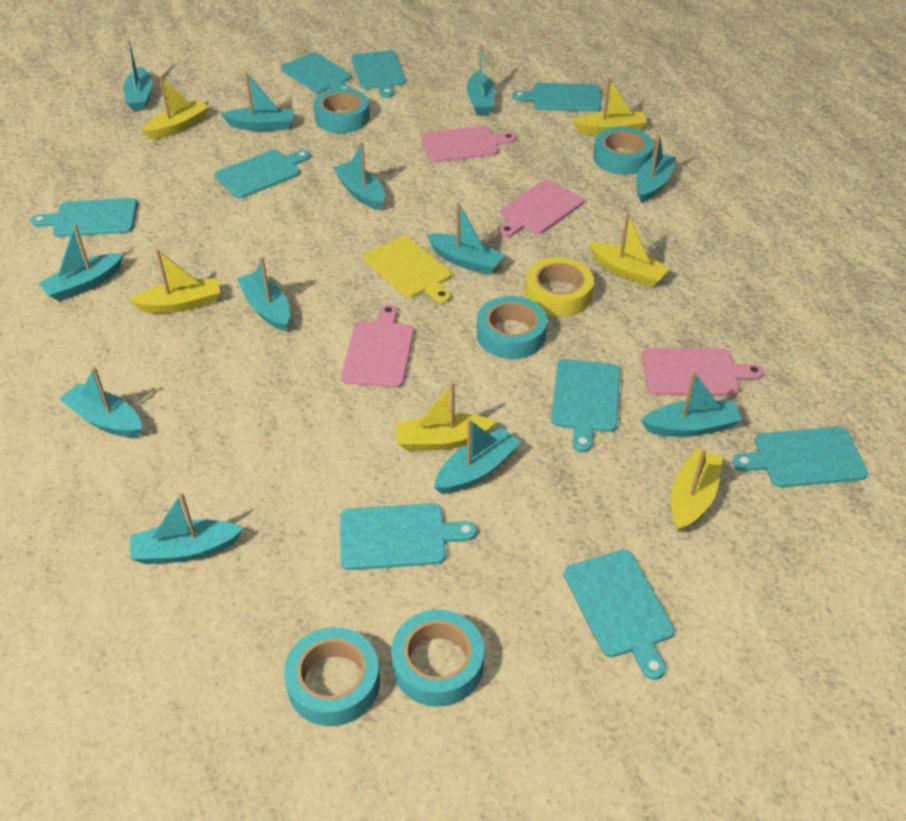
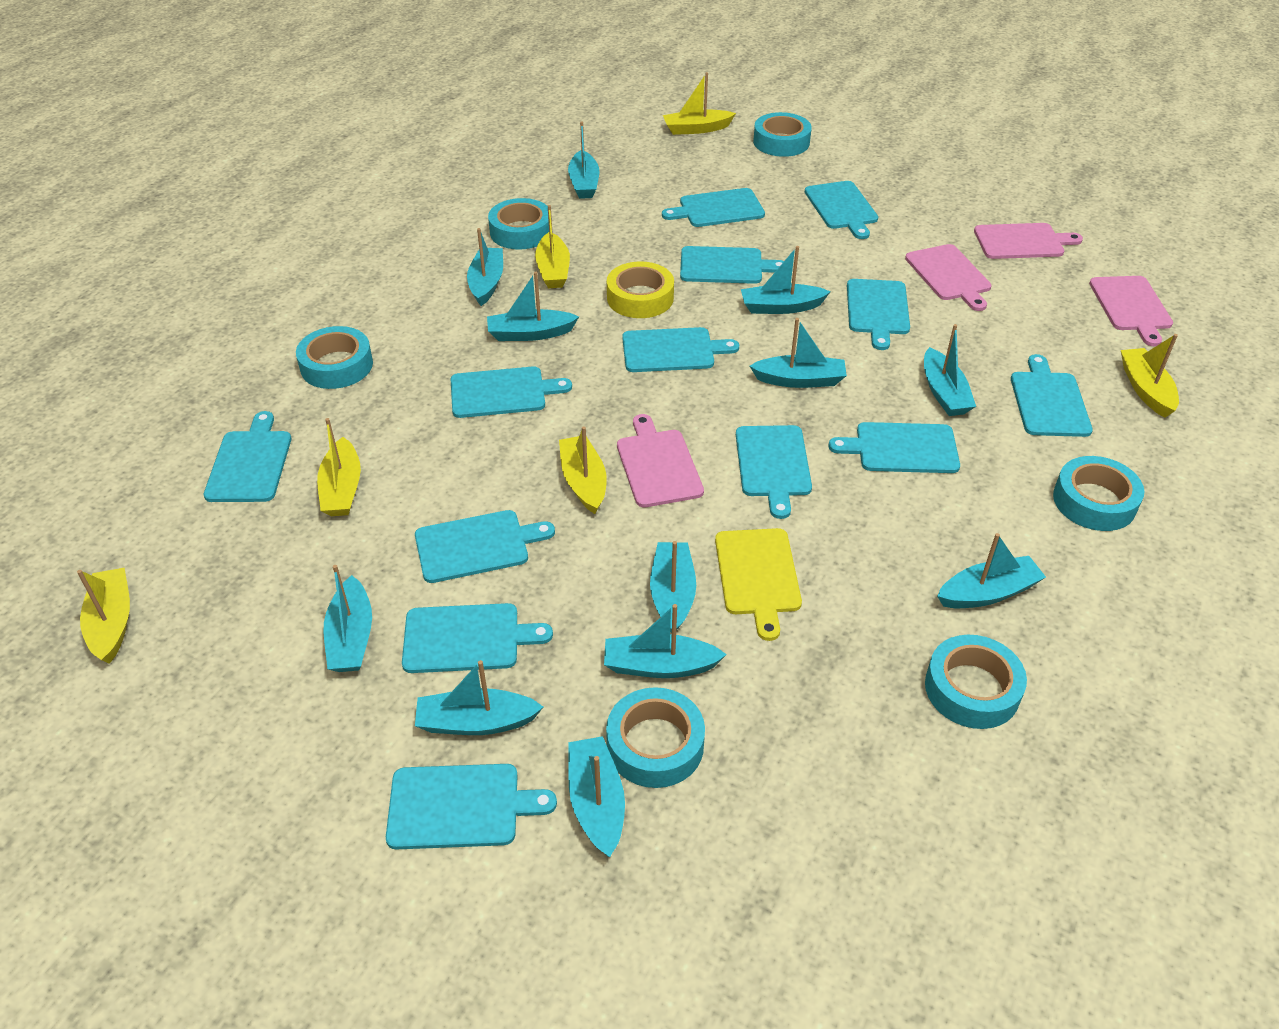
turquoise cutting board: [31,198,137,237] [215,150,310,198] [281,53,352,93] [340,503,477,570] [351,50,406,98] [512,83,601,112] [551,359,620,452] [564,550,675,680] [732,427,868,487] = 9 -> [204,411,291,502] [386,764,557,850] [402,603,553,673] [415,510,555,583] [451,366,572,418] [622,327,739,372] [662,188,765,227] [680,246,784,284] [736,425,812,519] [805,181,878,239] [828,422,960,473] [847,279,910,350] [1011,354,1093,437] = 13
turquoise tape: [284,627,380,726] [313,88,370,133] [391,610,484,707] [477,296,547,359] [593,127,653,175] = 5 -> [296,326,373,389] [488,198,552,250] [606,687,705,788] [753,112,812,157] [925,635,1027,729] [1053,456,1144,531] = 6

